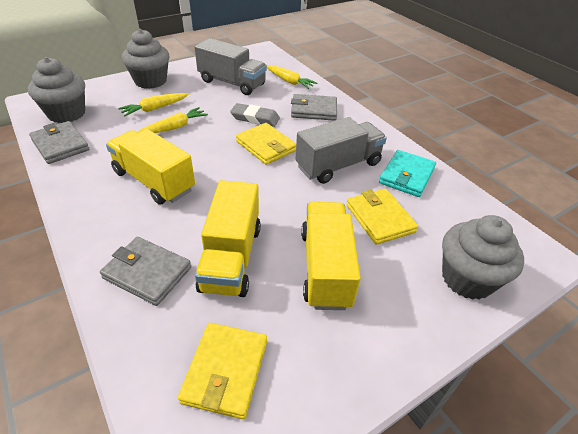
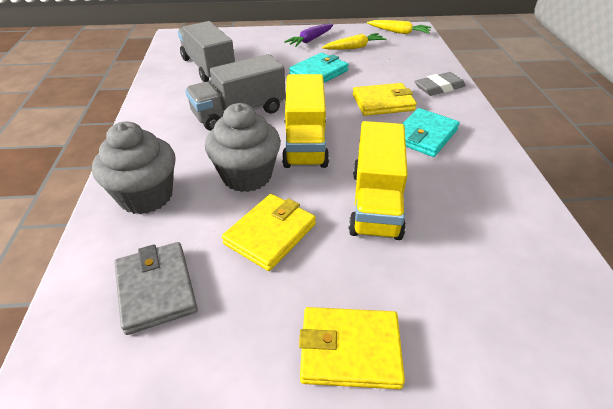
grey cupcake: [28,57,85,123] [122,29,169,89] [442,215,524,300] = 3 -> [92,122,176,214] [205,103,281,192] = 2
grey wallet: [29,121,89,164] [100,237,191,306] [291,94,337,121] = 3 -> [115,242,198,335] = 1
purple carrot: none = 0 -> [284,24,333,47] = 1
turquoise wallet: [379,150,436,197] = 1 -> [289,53,349,83] [402,108,460,157] = 2
yellow carrot: [118,93,189,116] [137,107,208,133] [267,65,317,89] = 3 -> [322,33,386,50] [367,20,431,34] = 2
yellow truck: [106,129,195,205] [195,180,261,297] [301,202,361,310] = 3 -> [282,74,329,168] [349,121,408,240] = 2

